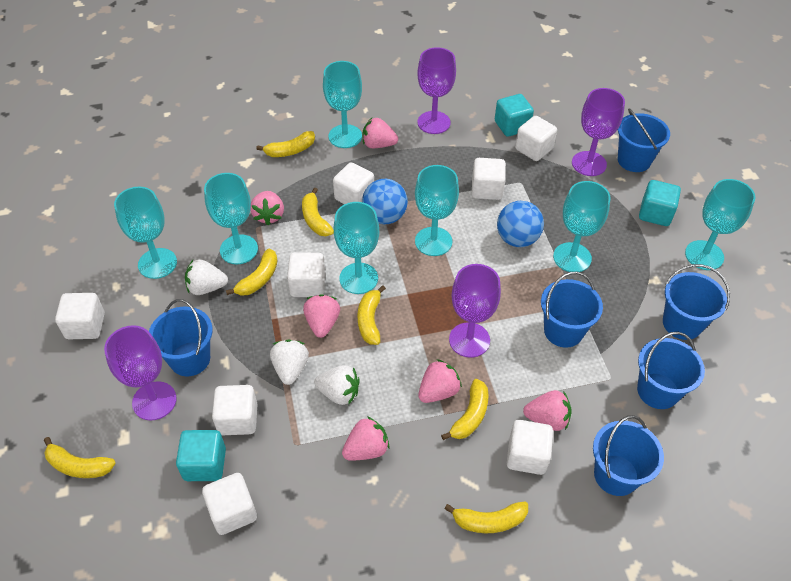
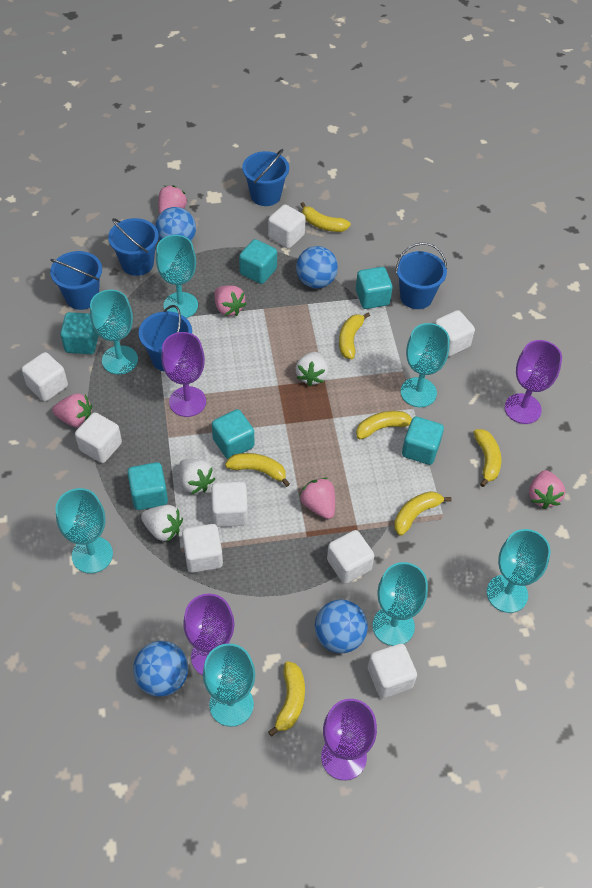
blue ball: [362,179,408,224] [497,201,544,247] = 2 -> [133,641,188,697] [155,207,196,241] [296,246,338,289] [315,600,368,653] = 4
blue bucket: [149,299,213,376] [541,272,603,348] [593,415,664,496] [618,108,670,172] [637,332,705,409] [663,264,730,340] = 6 -> [50,251,102,310] [108,218,159,276] [139,305,192,372] [242,149,289,206] [395,243,447,309] = 5
pink strawberry: [250,191,284,226] [303,294,340,338] [342,416,389,461] [363,118,398,148] [418,359,462,403] [523,390,572,431] = 6 -> [52,393,92,428] [158,185,187,214] [214,286,246,316] [299,478,335,519] [529,470,565,509] = 5
turquoise cube: [176,430,226,481] [495,94,534,137] [639,180,681,226] = 3 -> [60,312,99,354] [127,462,168,510] [212,409,254,459] [239,239,277,284] [356,267,393,309] [402,417,444,465] = 6

